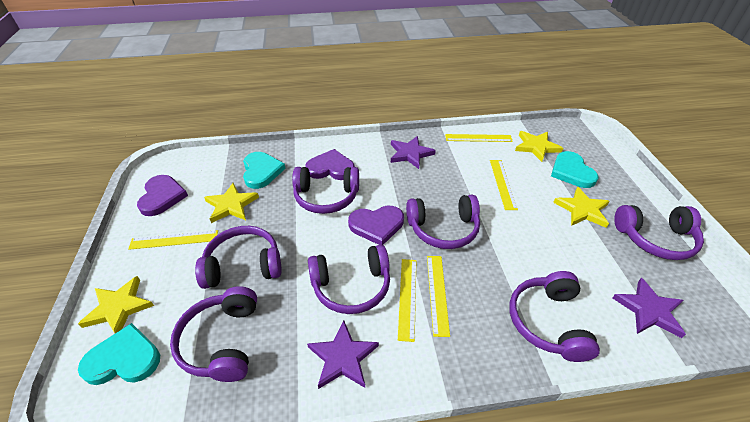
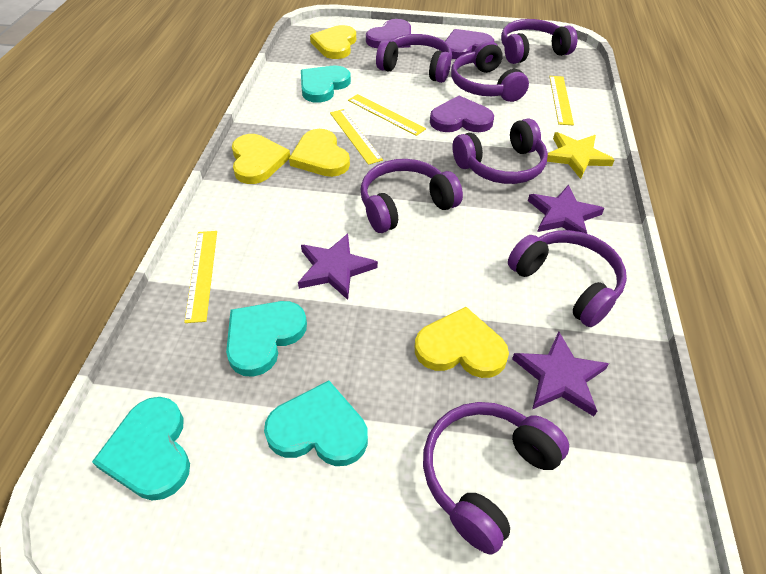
turquoise heart: [78,323,160,385] [243,152,286,189] [551,151,598,188] = 3 -> [92,397,190,501] [226,301,307,377] [264,380,368,466] [301,66,351,103] = 4
yellow heart: none = 0 -> [232,134,290,184] [289,129,350,177] [310,25,356,59] [415,307,509,378] = 4
yellow ruler: [128,230,218,250] [398,259,416,342] [427,256,450,337] [445,134,513,142] [490,160,518,210] = 5 -> [184,231,217,323] [330,109,383,165] [348,94,426,136] [549,76,574,125] = 4
yellow star: [78,276,154,333] [204,183,259,223] [515,131,563,162] [553,187,610,228] = 4 -> [547,132,614,179] = 1

